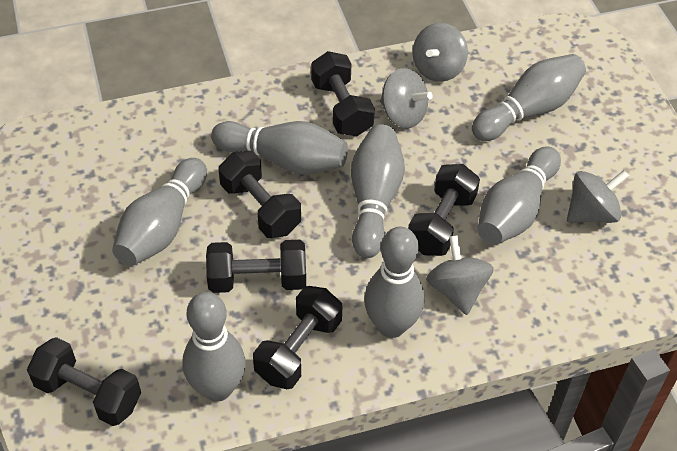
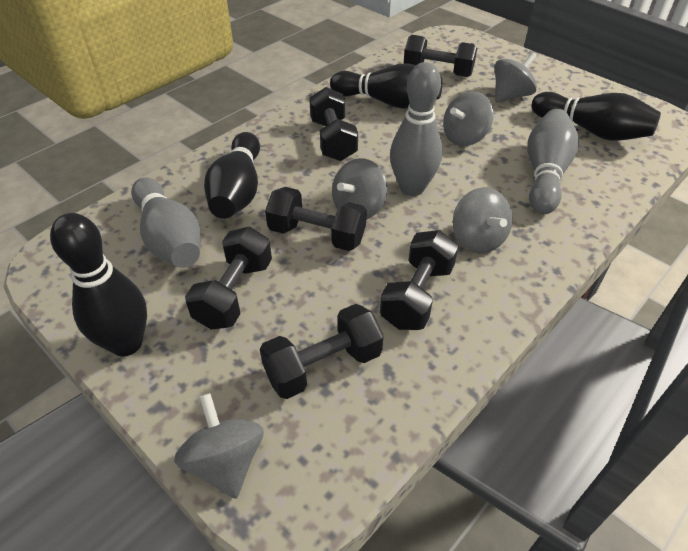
black bowling pin: none = 0 -> [50,213,147,356] [204,132,260,219] [330,63,442,109] [531,92,661,141] = 4
grey bowling pin: [112,158,207,266] [182,292,246,402] [211,121,348,174] [351,124,405,258] [364,227,424,338] [472,54,586,141] [478,146,561,245] = 7 -> [131,177,201,268] [390,62,442,196] [527,109,579,214] = 3
grey spinning top: [380,68,433,129] [413,23,468,82] [426,235,494,315] [567,170,629,223] = 4 -> [174,393,264,499] [332,158,387,220] [443,91,494,146] [453,187,513,254] [495,52,537,102] = 5

